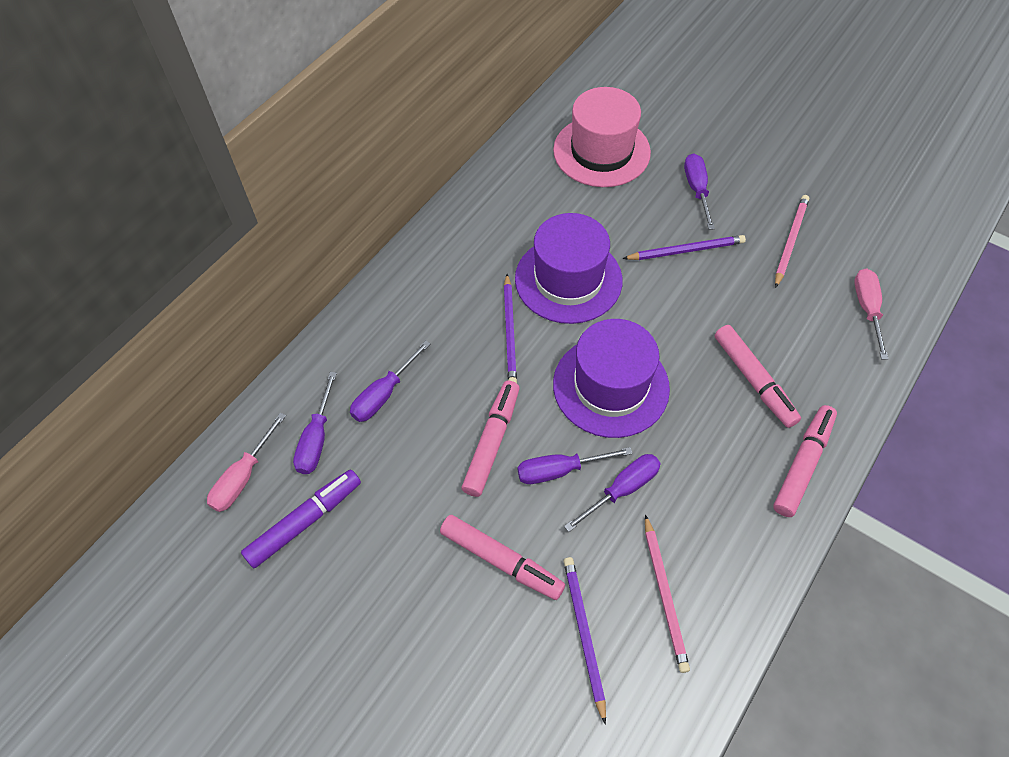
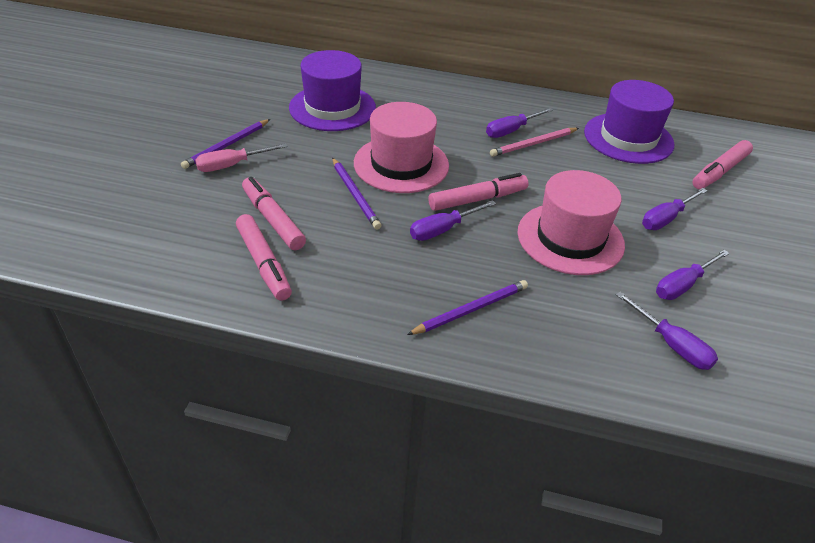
pink hat: [553,87,651,187] = 1 -> [354,102,449,193] [517,170,625,275] = 2
pink pencil: [645,514,690,673] [775,195,809,288] = 2 -> [490,128,579,157] = 1
pink screwdriver: [207,413,286,512] [854,268,888,360] = 2 -> [195,143,288,172] = 1
purple marker: [241,469,361,568] = 1 -> none = 0

